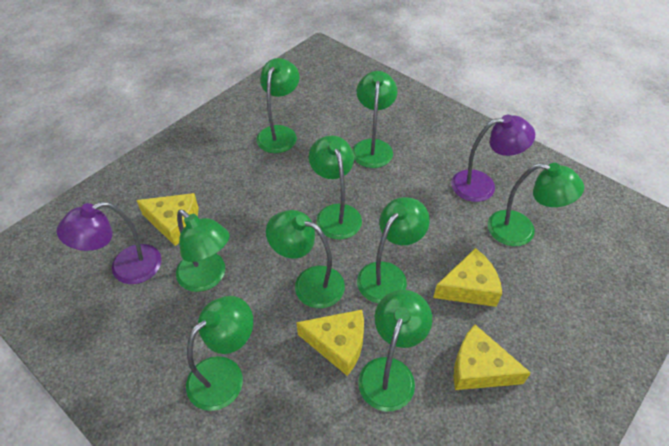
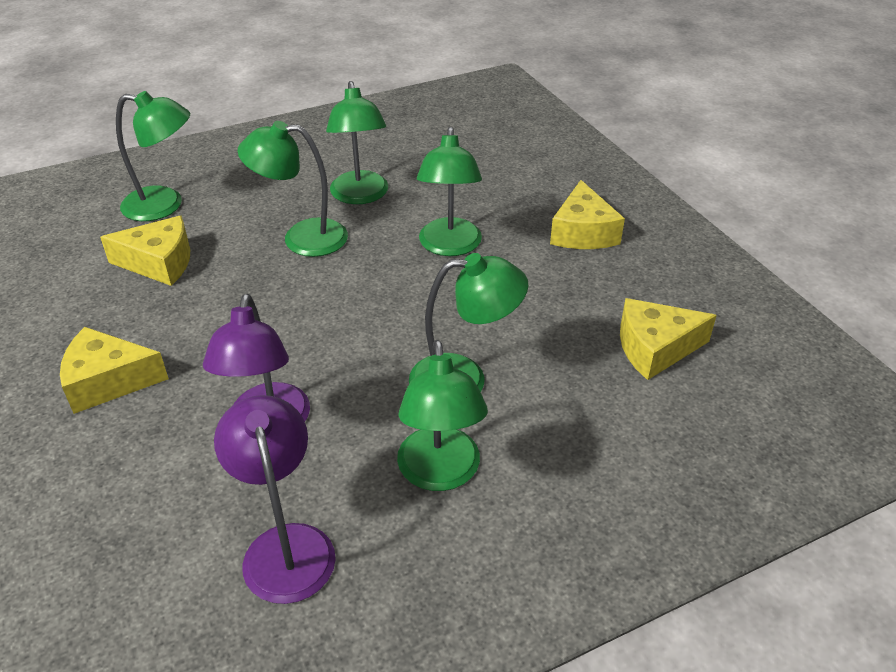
green lamp: [176,209,230,292] [186,296,253,411] [256,58,299,153] [266,210,345,308] [309,135,362,240] [352,71,397,168] [357,197,430,304] [358,290,432,411] [488,163,584,246] = 9 -> [116,91,190,221] [238,121,348,257] [326,81,388,204] [397,340,488,491] [409,253,528,392] [417,127,482,256] = 6

